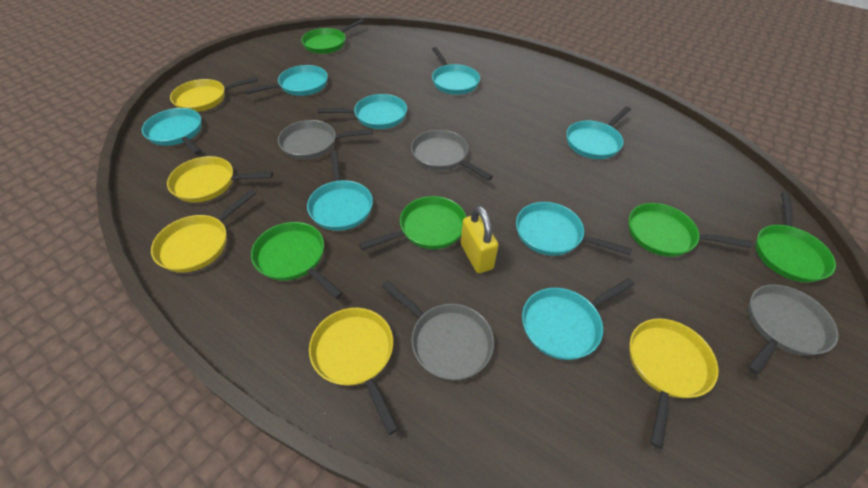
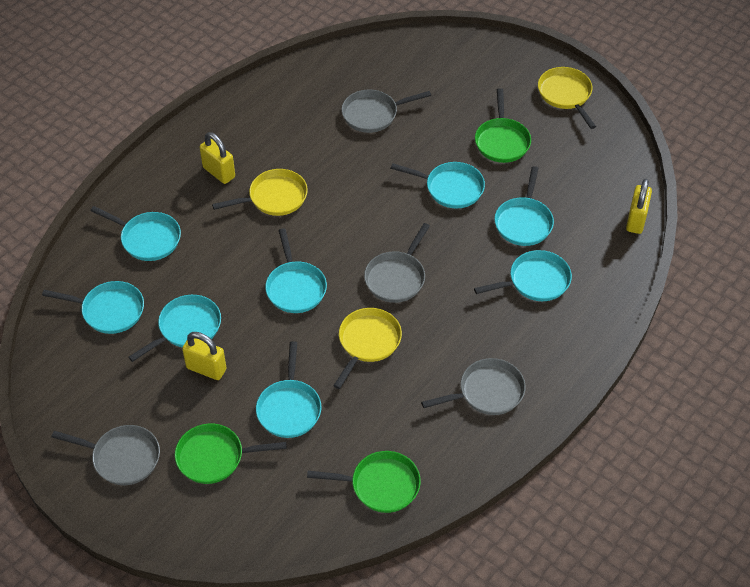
green pan: [251,222,343,299] [301,19,365,54] [359,196,466,250] [629,203,752,257] [755,193,836,283] = 5 -> [175,424,287,484] [307,451,421,513] [475,88,531,163] = 3
yellow padlock: [461,205,499,273] = 1 -> [182,332,226,380] [200,132,235,184] [626,179,652,234] = 3
yellow pan: [151,190,256,272] [167,156,273,202] [170,77,258,112] [309,308,399,435] [629,318,718,449] = 5 -> [212,169,308,216] [333,308,402,389] [538,67,596,129] = 3

